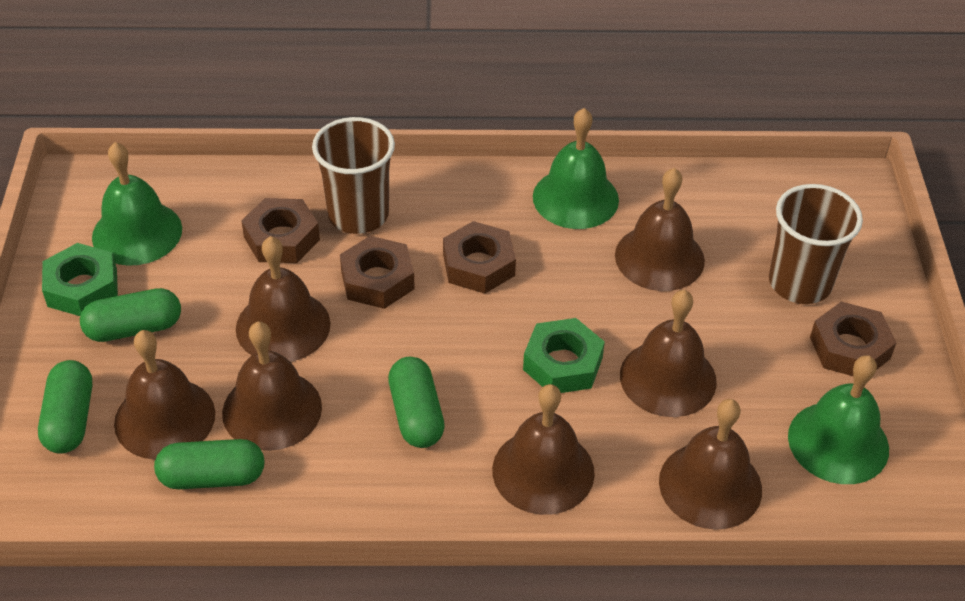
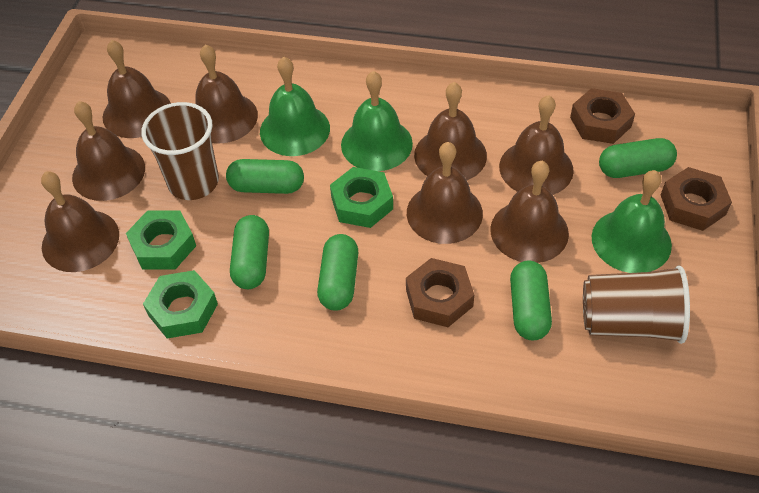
brown bell: [114,330,215,460] [222,322,322,451] [236,236,330,362] [492,384,595,515] [615,168,705,291] [620,290,717,417] [659,399,762,530] = 7 -> [41,172,119,272] [72,101,145,201] [103,40,171,138] [195,44,258,144] [407,142,483,244] [414,82,487,180] [490,161,569,263] [499,95,574,195] = 8
brown nut: [241,198,320,263] [340,236,415,309] [443,221,516,294] [810,301,896,376] = 4 -> [406,258,474,327] [570,88,635,144] [661,167,732,231] = 3
green capsule: [38,360,92,454] [80,288,181,342] [154,439,265,489] [388,357,445,448] = 4 -> [226,159,304,194] [230,215,269,289] [317,234,358,311] [510,261,552,340] [599,138,677,178] = 5
green nut: [42,243,118,316] [523,318,605,393] = 2 -> [126,210,196,270] [143,270,218,338] [330,167,393,228] = 3

